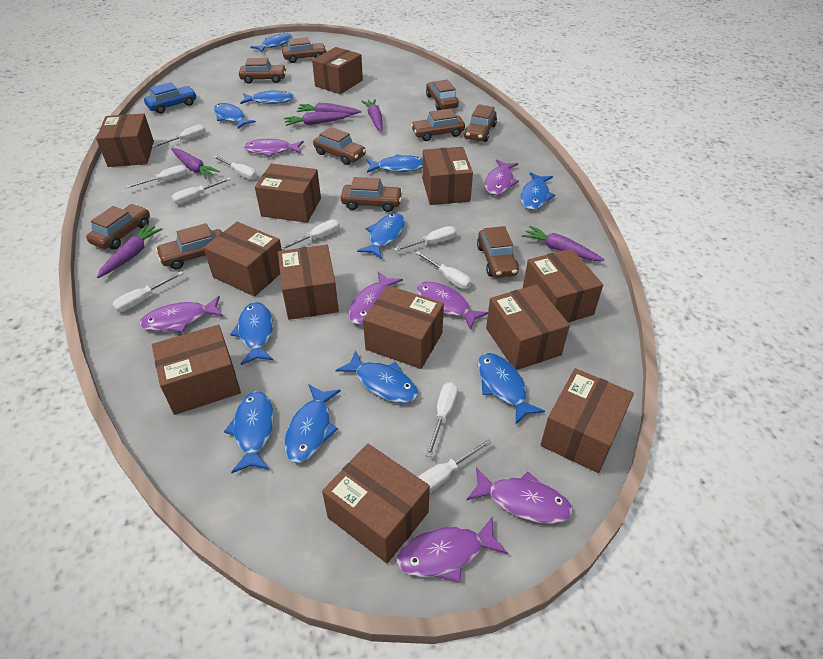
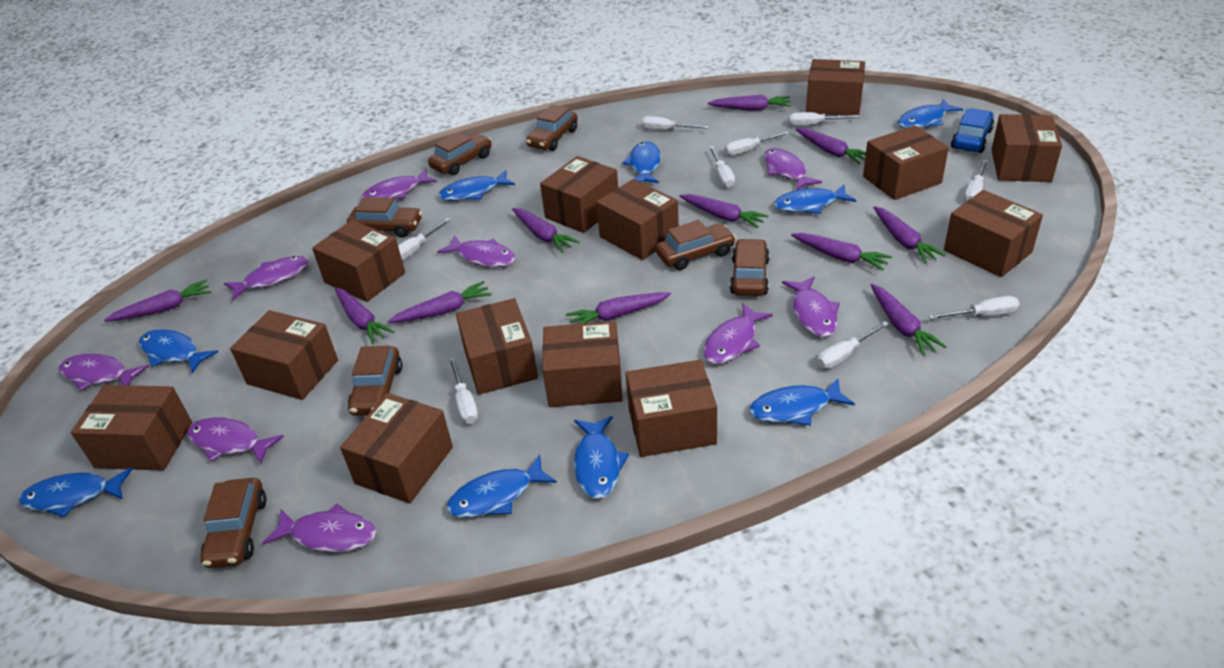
blue fish: [214,103,256,129] [224,391,274,473] [230,302,273,365] [240,90,294,104] [251,33,292,52] [284,385,341,463] [336,350,418,403] [357,213,405,259] [366,154,423,173] [478,353,545,424] [520,172,555,210] = 11 -> [19,468,133,517] [139,329,218,374] [438,170,515,201] [446,454,557,518] [574,416,629,499] [622,141,661,183] [749,378,855,426] [773,184,856,214] [898,99,963,128] = 9
brown box: [96,114,154,167] [152,325,241,415] [204,222,282,297] [255,164,321,223] [278,245,339,320] [312,47,363,94] [322,443,430,563] [363,285,444,369] [422,147,473,205] [486,284,570,370] [523,248,603,322] [540,368,634,473] = 12 -> [71,385,192,471] [230,310,338,400] [312,220,405,302] [340,393,453,504] [456,298,538,395] [540,156,618,233] [542,321,623,407] [596,179,679,260] [626,360,717,457] [806,59,865,116] [863,125,949,200] [944,190,1043,277] [991,114,1062,182] = 13
brown car: [86,204,150,249] [156,223,222,270] [239,58,287,84] [282,37,327,63] [313,127,366,165] [341,177,403,212] [411,108,465,141] [426,80,459,110] [464,104,497,142] [477,226,519,278] = 10 -> [200,478,266,568] [347,197,422,238] [348,346,402,416] [428,132,492,175] [526,105,578,151] [656,220,736,270] [730,239,770,296] = 7
purple carrot: [97,224,163,278] [171,148,220,179] [284,112,350,126] [297,103,361,115] [361,99,383,132] [522,226,605,261] = 6 -> [104,280,211,322] [335,288,395,344] [387,281,492,323] [512,208,580,253] [566,292,671,324] [680,194,769,228] [707,95,791,111] [791,233,892,271] [796,128,866,164] [871,284,947,356] [873,206,946,263] = 11
purple fish: [139,296,224,333] [244,139,304,157] [348,272,403,325] [396,516,508,582] [417,281,488,330] [466,467,573,524] [485,159,519,195] = 7 -> [59,354,149,391] [187,417,284,464] [224,256,309,300] [263,503,377,552] [361,169,437,199] [437,235,516,267] [703,303,773,364] [764,148,822,190] [782,276,840,337] = 9
white screwdriver: [112,271,183,312] [125,165,187,188] [152,124,206,148] [171,177,231,204] [213,155,257,180] [281,219,340,250] [394,226,456,251] [415,251,471,289] [418,439,491,493] [426,382,458,457] = 10 -> [398,218,451,261] [449,357,478,424] [642,116,709,130] [709,146,735,188] [725,131,789,156] [789,112,859,126] [817,321,889,369] [928,296,1019,319] [964,160,988,201] = 9

